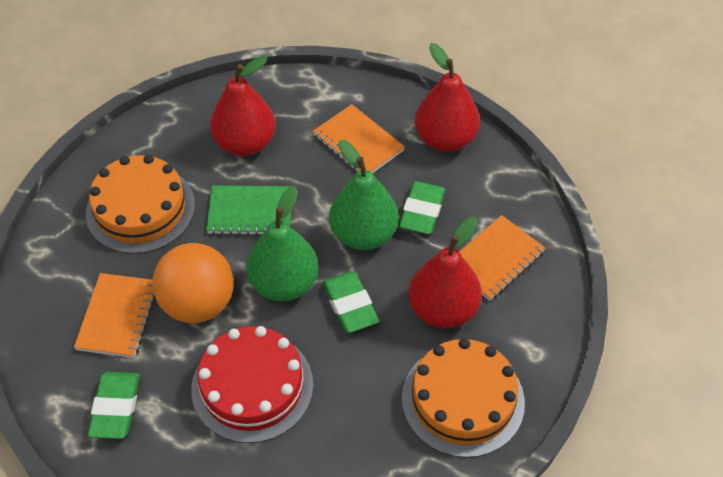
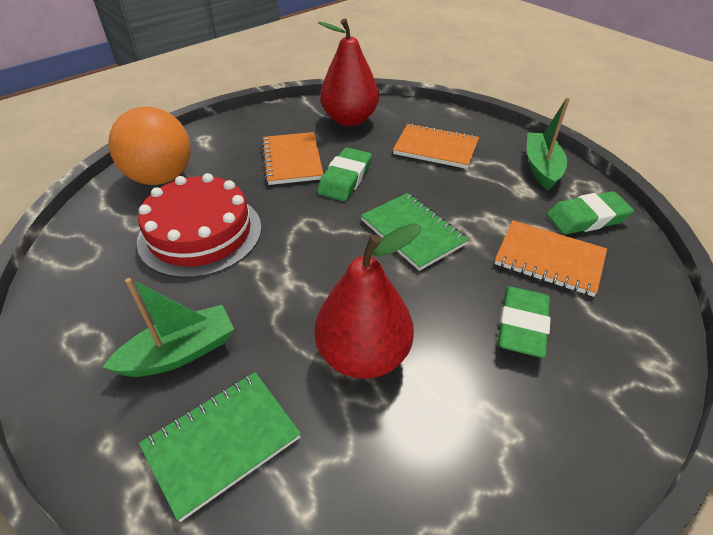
green boat: none = 0 -> [103,278,234,377] [527,97,570,191] = 2
green notebook: [206,185,291,235] = 1 -> [139,372,301,522] [361,193,469,271] = 2
green pear: [246,186,318,301] [329,140,399,250] = 2 -> none = 0
orange cake: [86,155,195,254] [402,338,525,458] = 2 -> none = 0
red pear: [210,56,276,156] [408,216,482,329] [415,43,480,152] = 3 -> [314,223,421,379] [318,18,379,126] = 2

